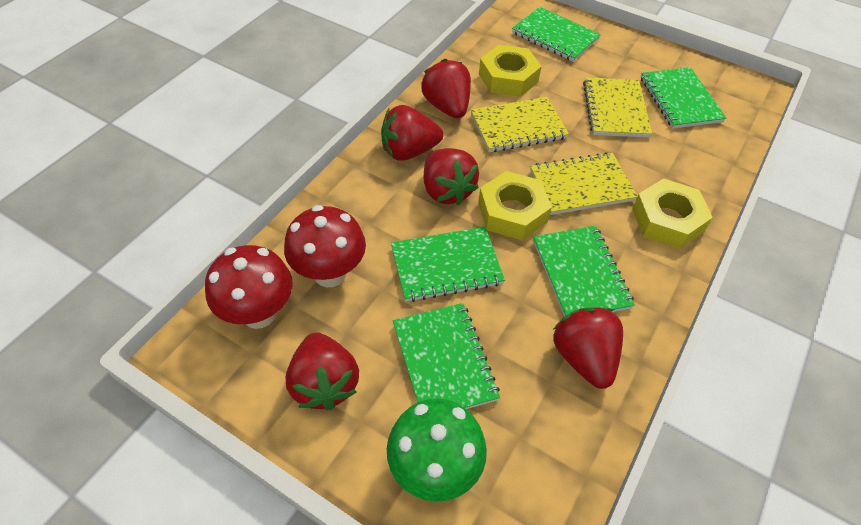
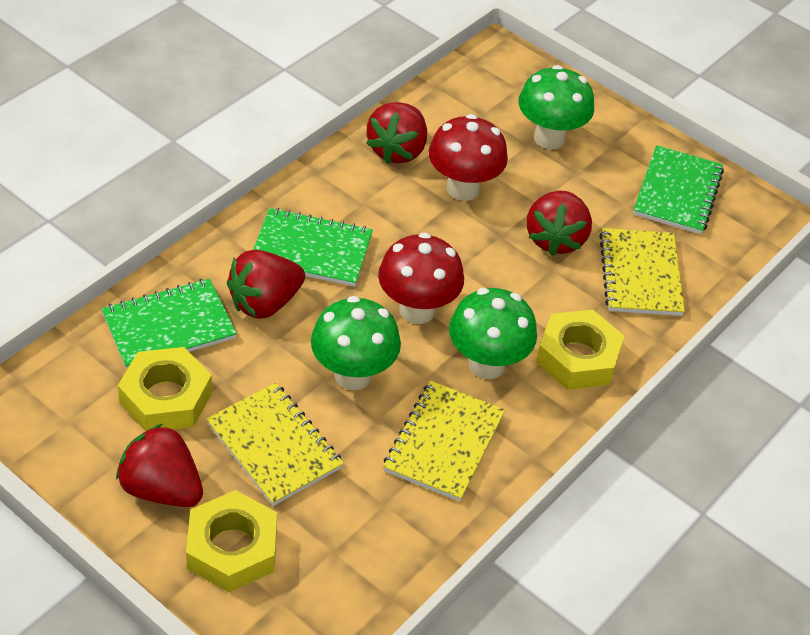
green mushroom: [387,398,487,502] = 1 -> [311,296,401,390] [449,288,537,379] [518,65,594,149] = 3
green notebook: [391,227,505,302] [393,303,500,409] [512,7,601,61] [533,226,635,317] [640,67,726,129] = 5 -> [101,279,237,370] [253,208,373,287] [633,145,724,234] = 3
red strawberry: [286,332,359,410] [381,105,443,161] [421,59,471,119] [424,148,479,205] [553,307,623,389] = 5 -> [116,424,203,507] [227,250,305,319] [366,102,427,164] [526,190,592,256] = 4

